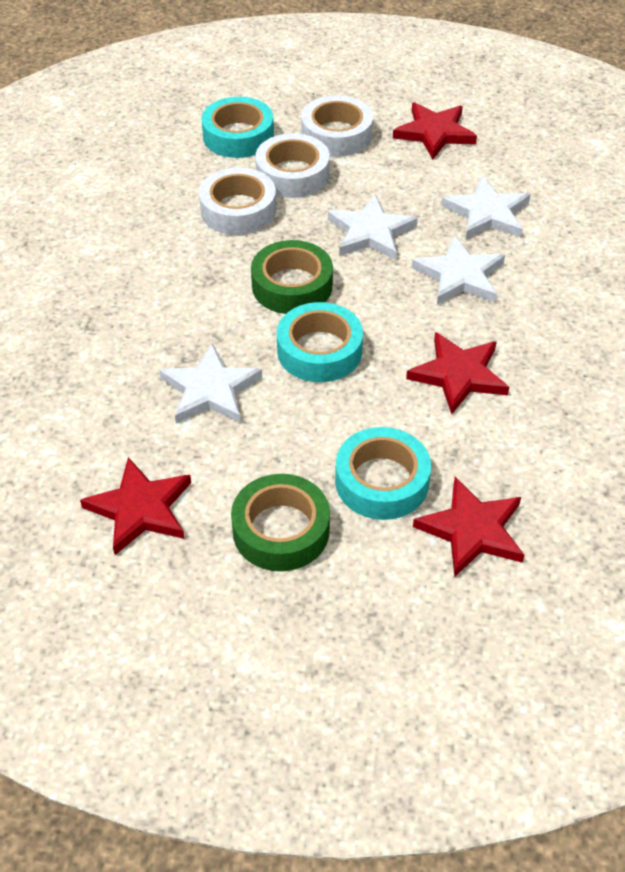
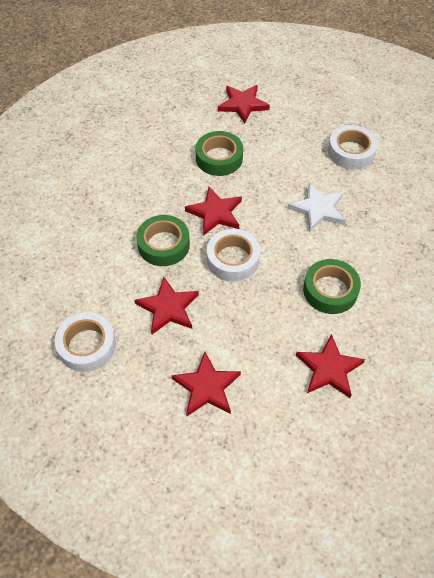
green tape: [231,474,330,571] [251,240,333,314] = 2 -> [136,215,190,266] [196,131,243,176] [303,259,361,314] = 3
red star: [80,457,191,555] [393,102,477,159] [406,332,509,414] [413,477,524,577] = 4 -> [135,277,199,334] [171,352,241,416] [185,187,242,236] [218,85,270,123] [296,334,365,398] = 5
turquoise tape: [201,97,274,158] [277,302,363,382] [335,427,431,520] = 3 -> none = 0
white star: [159,343,262,424] [328,194,418,260] [412,236,505,305] [442,176,531,239] = 4 -> [288,183,345,232] = 1

